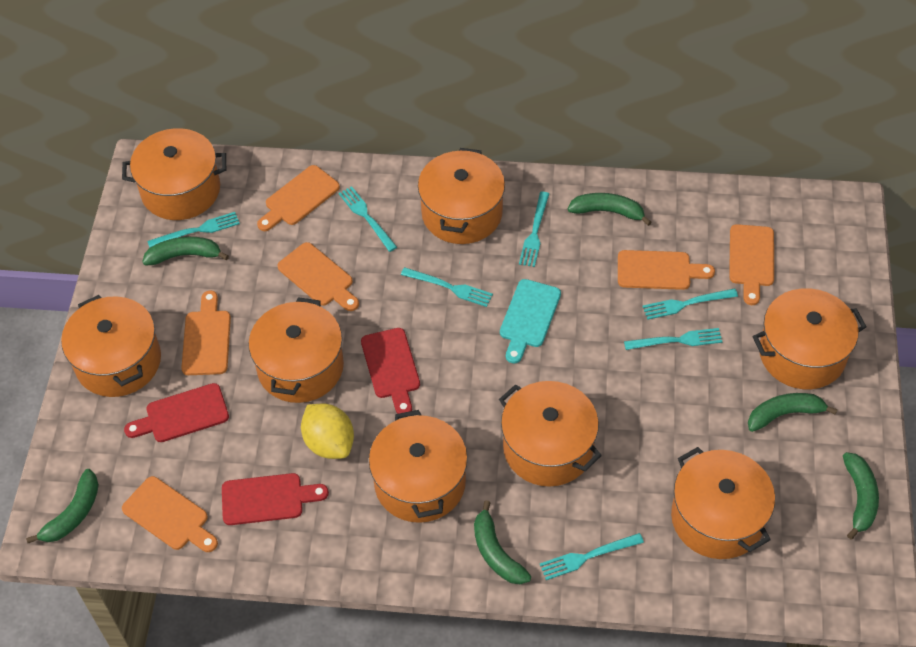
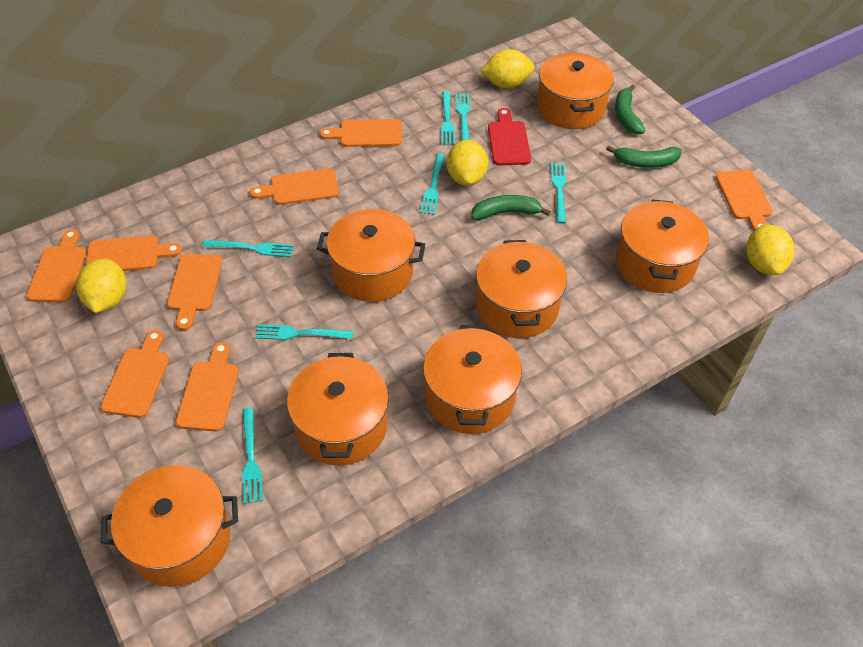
green banana: [26,469,99,543] [142,237,229,266] [474,500,531,584] [567,193,652,226] [748,393,838,432] [843,452,879,540] = 6 -> [471,195,551,220] [606,145,682,168] [615,85,645,134] = 3
orange cutting board: [122,476,218,552] [181,291,231,375] [257,165,340,231] [277,242,359,311] [618,250,715,290] [729,224,774,305] = 6 -> [26,229,87,302] [86,235,182,271] [101,330,170,418] [167,254,222,330] [176,342,239,432] [250,168,339,205] [320,119,402,147] [715,170,773,231] = 8
orange pot: [61,295,161,397] [122,128,226,220] [249,297,344,403] [369,410,468,523] [418,148,505,244] [499,381,602,487] [671,447,775,559] [752,288,866,389] = 8 -> [101,465,238,587] [287,353,389,466] [317,209,425,302] [423,325,522,434] [476,240,567,338] [537,53,614,129] [616,199,709,293] = 7
red cutting board: [124,383,229,442] [222,473,329,525] [361,328,420,414] = 3 -> [488,108,531,166] = 1
turquoise cutting board: [500,279,561,364] = 1 -> none = 0
yellow lemon: [301,404,354,459] = 1 -> [76,258,127,313] [447,140,488,186] [481,49,534,88] [746,225,795,275] = 4

